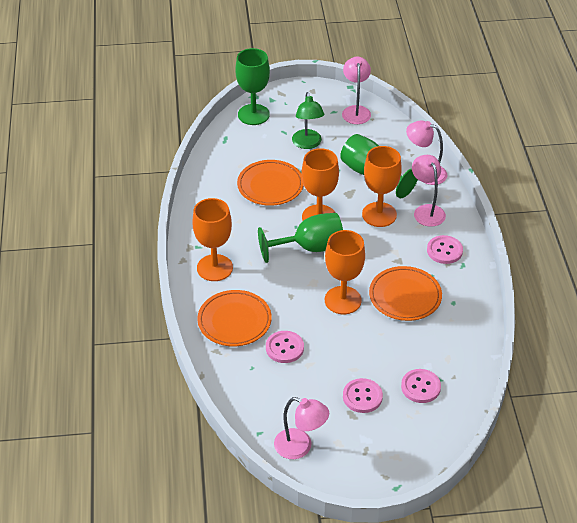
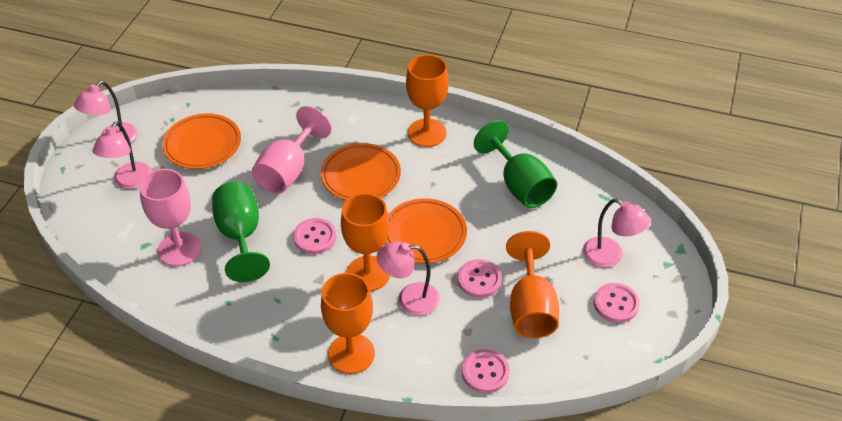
green goblet: [235,48,270,125] [258,213,343,263] [340,134,418,198] = 3 -> [212,182,270,282] [474,120,557,208] = 2
green lamp: [292,92,324,149] = 1 -> none = 0
pink goblet: none = 0 -> [139,169,201,266] [252,106,332,194] = 2

